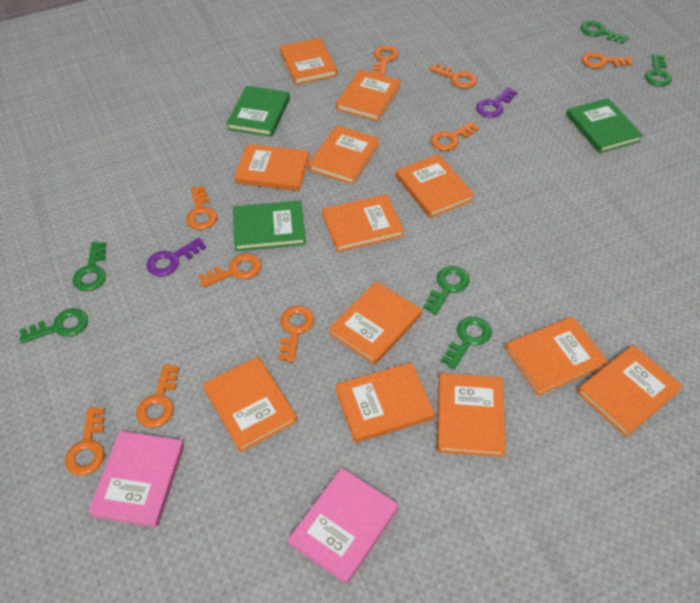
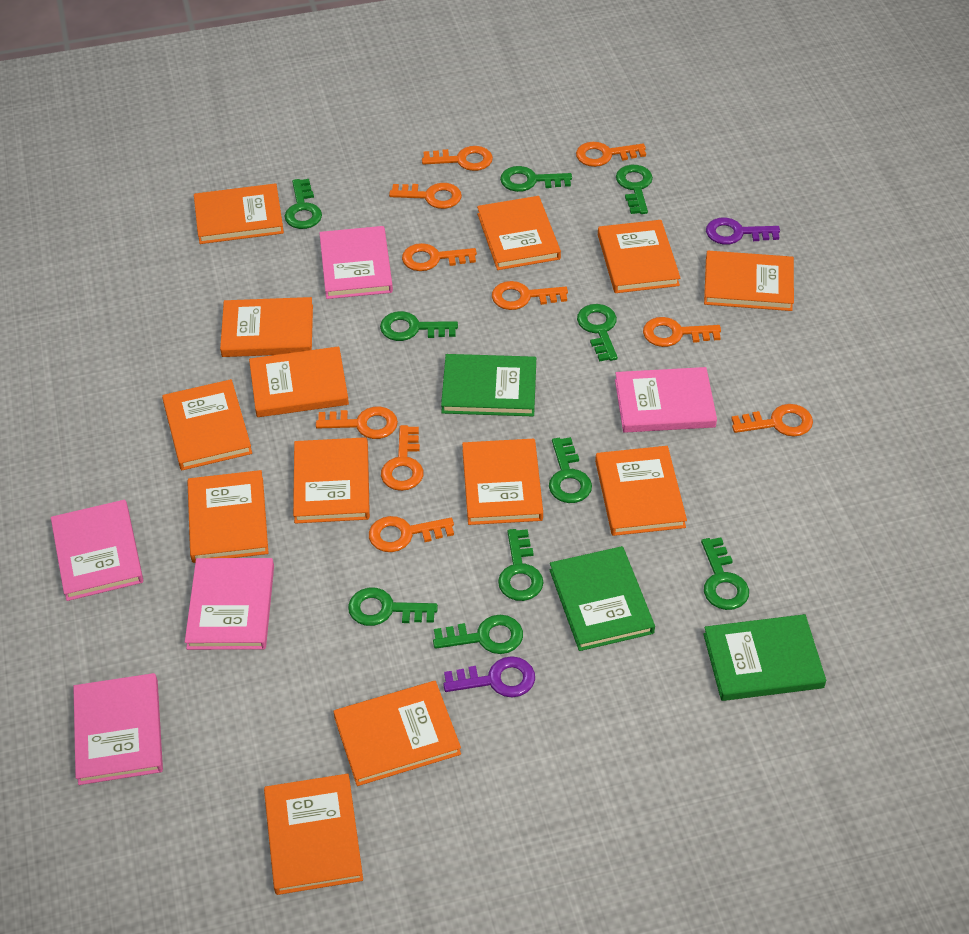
green key: [19,308,88,343] [73,242,106,291] [423,266,470,315] [441,317,492,369] [581,21,629,44] [645,54,672,86] = 6 -> [285,179,322,229] [348,588,438,626] [380,311,458,341] [433,615,523,654] [498,529,544,601] [500,166,572,192] [549,437,592,503] [577,304,618,362] [616,165,653,214] [701,537,749,610] = 10
orange book: [203,356,298,452] [234,144,310,191] [279,38,338,85] [308,125,380,185] [322,194,404,252] [328,281,422,365] [335,362,435,443] [336,69,401,121] [396,154,474,218] [437,373,506,457] [505,316,608,396] [577,345,683,437] = 12 -> [162,379,252,470] [187,470,268,563] [194,183,284,244] [220,297,313,357] [249,346,349,417] [264,774,363,895] [293,437,370,524] [333,681,461,786] [462,439,543,525] [477,196,561,270] [595,446,687,536] [598,220,680,293] [704,251,794,311] = 13
orange key: [65,407,105,476] [136,364,180,428] [186,186,217,230] [199,253,261,287] [278,306,314,362] [373,45,399,76] [429,63,477,89] [430,121,479,151] [582,52,633,69] = 9 -> [316,406,398,439] [369,516,454,552] [381,425,424,491] [389,183,462,209] [402,243,477,271] [422,146,493,171] [492,281,568,310] [576,142,646,167] [643,317,721,347] [731,404,813,437] = 10
pink book: [88,431,184,527] [288,468,399,584] = 2 -> [51,500,143,601] [73,673,163,785] [185,558,274,650] [319,226,393,299] [615,367,717,433] = 5

